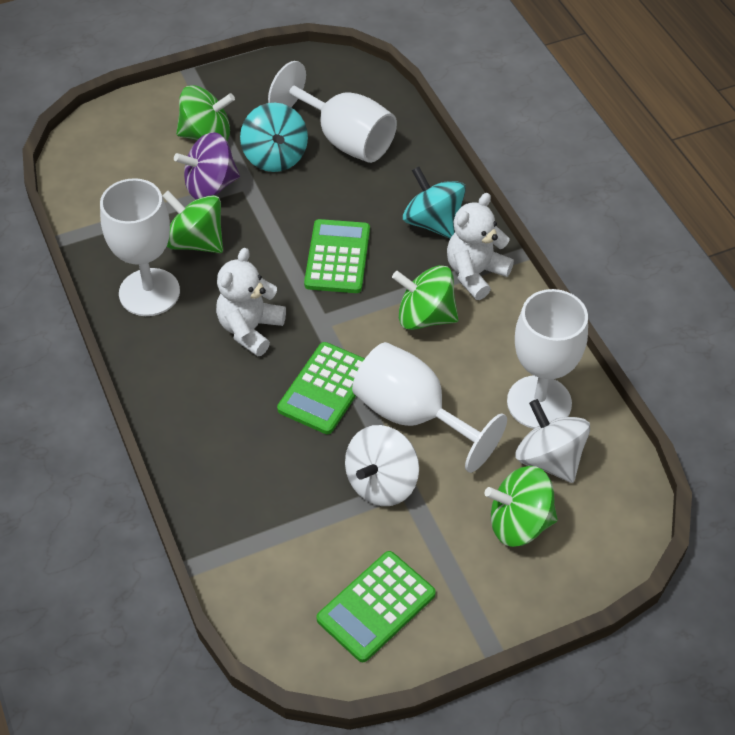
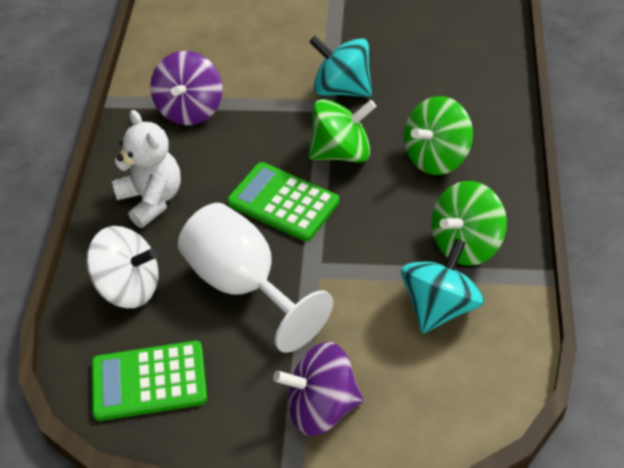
green calculator: [277,342,365,434] [304,219,370,293] [316,551,436,662] = 3 -> [91,341,207,421] [227,162,339,241] = 2
green spinning top: [162,191,223,253] [176,85,235,141] [392,265,459,330] [485,466,558,547] = 4 -> [309,99,376,163] [404,96,473,175] [431,181,507,266] = 3
purple spinning top: [174,132,240,200] = 1 -> [150,51,223,125] [273,342,363,436] = 2
white goblet: [100,178,180,316] [268,61,397,163] [352,342,507,473] [507,289,588,429] = 4 -> [178,203,333,353] = 1
white spinning top: [345,425,419,506] [515,399,590,483] = 2 -> [87,226,159,308] = 1
white teddy bear: [216,248,286,356] [447,193,514,300] = 2 -> [112,110,181,228] = 1

